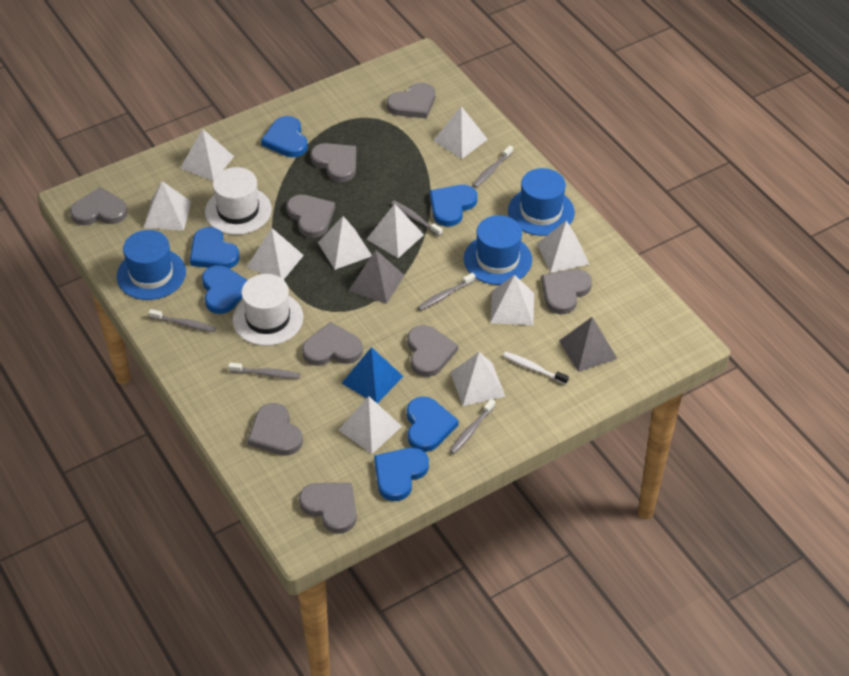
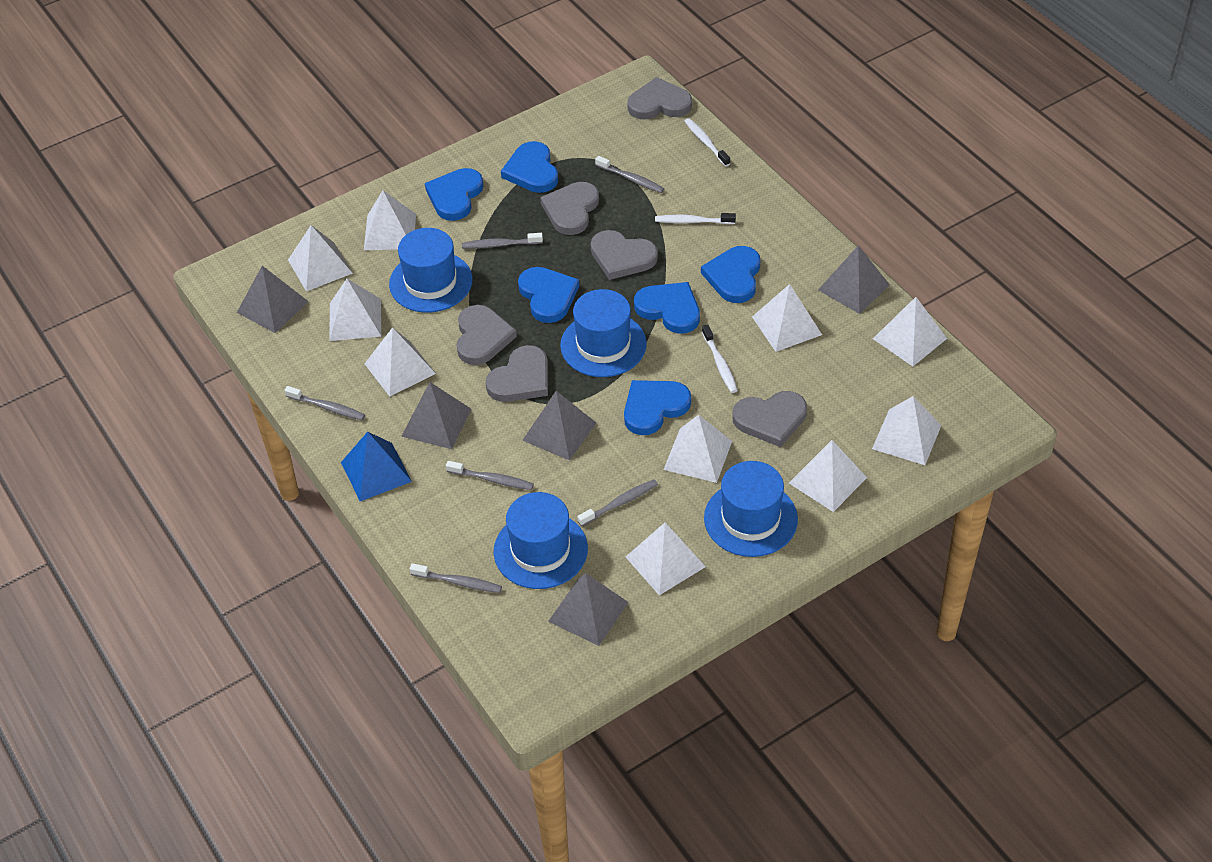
blue hat: [117,230,186,300] [464,215,532,285] [508,168,575,236] = 3 -> [389,228,473,313] [494,492,588,589] [560,289,647,377] [704,461,798,557] = 4
grey heart: [70,187,128,225] [247,403,303,455] [286,195,335,238] [299,483,357,534] [302,322,363,366] [311,143,356,182] [387,83,435,118] [407,325,458,377] [541,269,592,314] = 9 -> [457,305,517,365] [485,345,548,402] [540,182,599,235] [591,230,658,280] [627,77,692,120] [732,391,807,447] = 6
grey pyramid: [349,250,405,304] [559,317,617,372] = 2 -> [237,266,309,333] [401,382,471,449] [522,391,596,460] [548,573,629,646] [818,245,890,314] = 5
white hat: [205,167,272,235] [233,274,303,346] = 2 -> none = 0
white toothbrush: [503,352,569,385] = 1 -> [655,213,736,224] [684,118,731,167] [702,325,738,393] = 3

